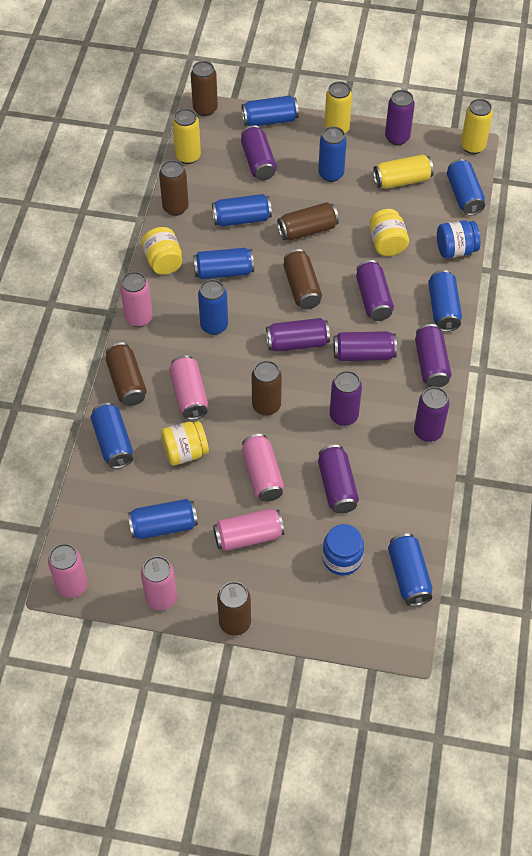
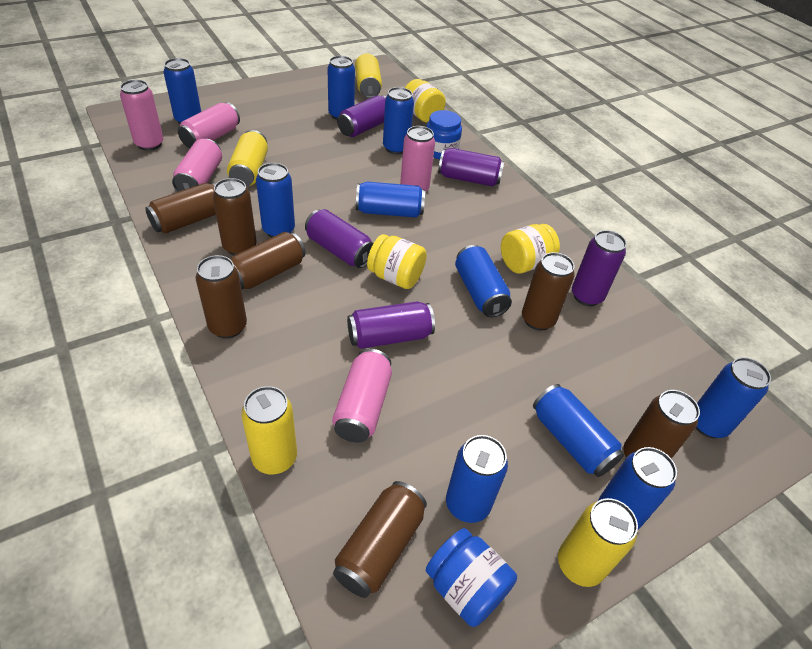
pink can: [48,544,88,598] [120,272,153,327] [141,556,177,610] [169,355,208,420] [213,509,284,551] [242,434,284,502] = 6 -> [120,80,164,151] [172,139,222,192] [178,102,240,148] [332,349,392,443] [400,126,435,192] = 5
purple can: [241,125,277,180] [266,318,330,352] [318,445,359,514] [330,371,362,426] [333,331,397,361] [356,260,394,321] [385,90,415,145] [414,387,450,442] [415,324,452,388] = 9 -> [305,209,373,268] [337,95,386,137] [347,301,435,349] [438,148,504,186] [572,230,627,306] = 5

